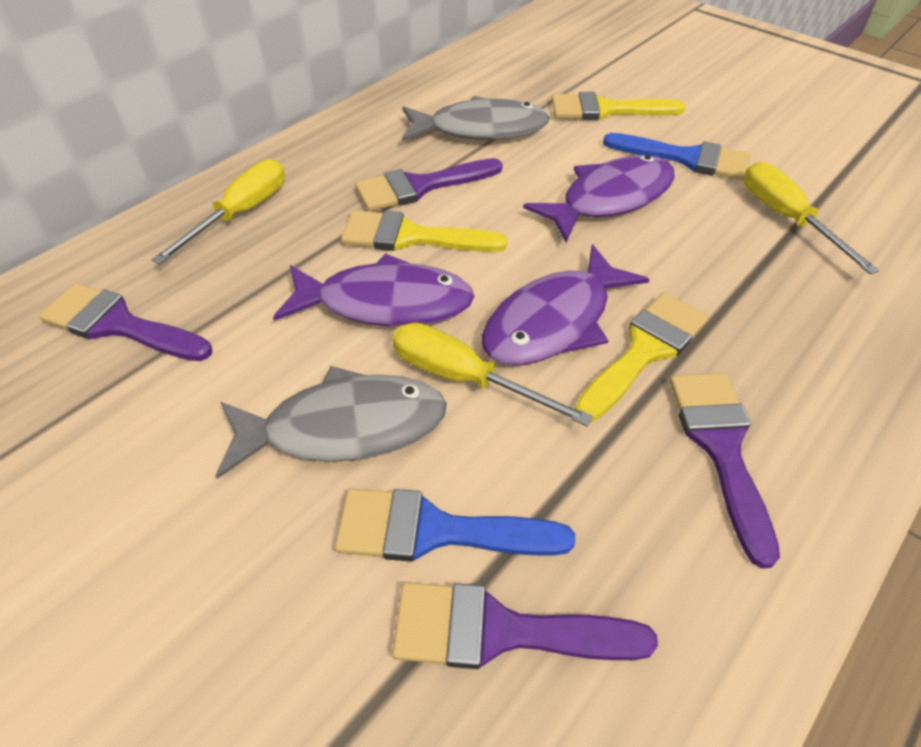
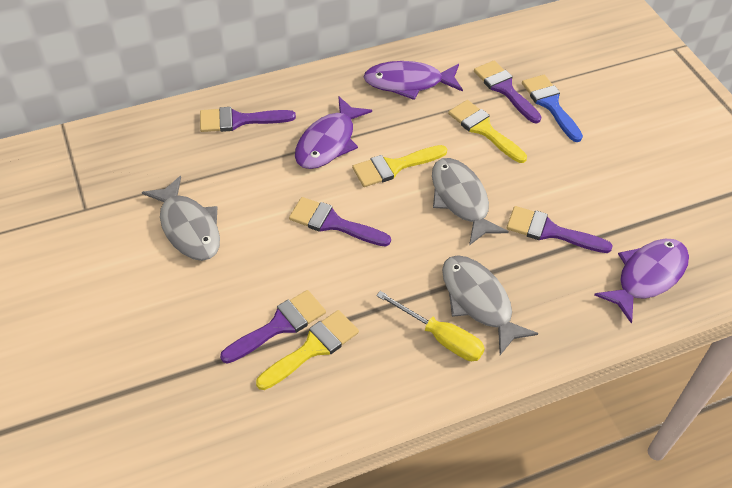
blue brush: [335,488,575,562] [603,133,751,180] = 2 -> [522,75,583,142] = 1
grey fish: [216,366,447,479] [402,96,550,141] = 2 -> [142,176,220,261] [432,158,509,245] [442,255,538,355] = 3
purple brush: [39,283,212,361] [355,158,503,211] [392,582,658,669] [670,373,780,569] = 4 -> [200,107,296,132] [220,290,326,364] [289,197,391,247] [474,60,541,123] [507,206,613,253] = 5
yellow screwdriver: [152,159,285,264] [392,322,593,426] [744,162,879,274] = 3 -> [376,291,485,361] = 1

